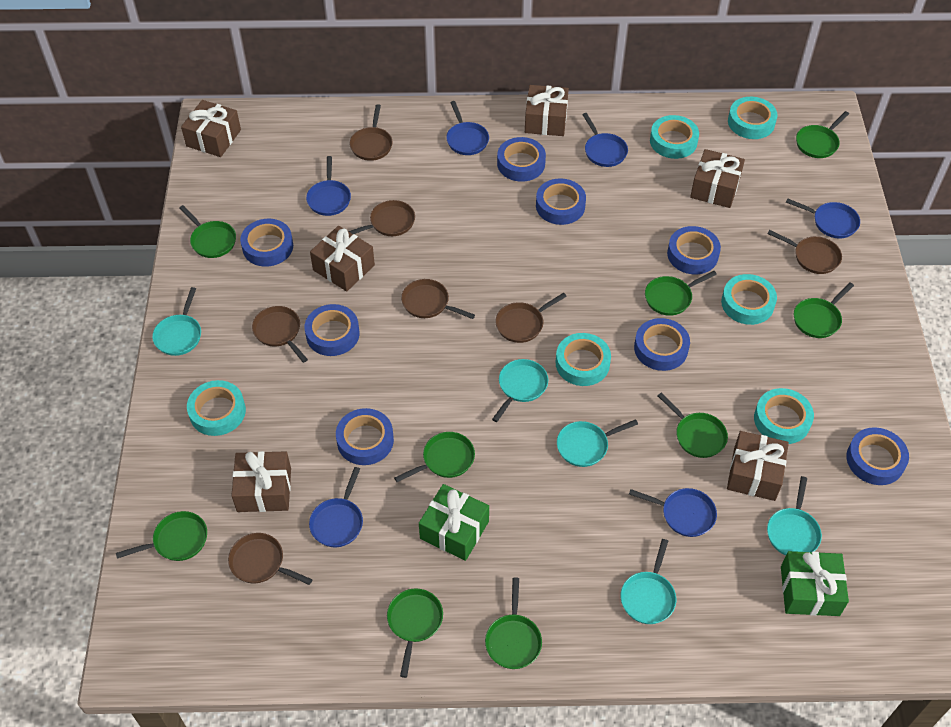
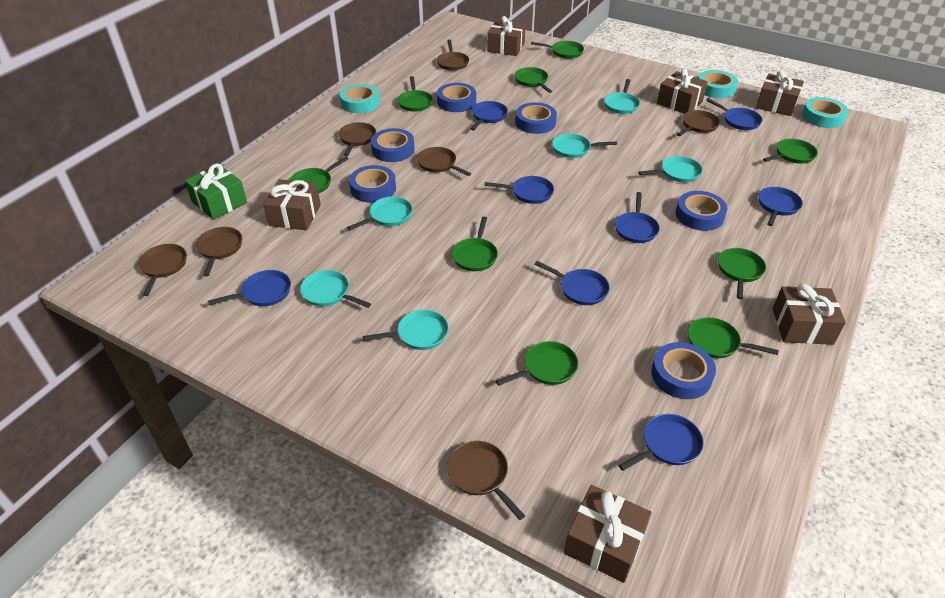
blue pan: [306,156,351,216] [309,467,363,547] [446,101,489,155] [582,113,628,167] [629,488,717,537] [786,198,860,238] = 6 -> [208,270,291,306] [471,101,508,130] [484,176,554,204] [535,261,609,305] [615,192,660,243] [619,414,703,471] [706,98,762,130] [759,187,803,226] = 8
blue tape: [240,219,293,267] [305,304,360,356] [336,408,394,465] [497,137,546,182] [536,178,586,225] [634,318,690,371] [667,226,721,274] [846,427,909,485] = 8 -> [349,165,396,203] [371,128,415,162] [437,83,476,112] [515,102,557,134] [651,342,716,399] [676,191,727,231] = 6
green gift: [419,484,489,561] [781,551,849,616] = 2 -> [184,164,247,220] = 1
turquoise pan: [152,287,201,356] [492,359,548,422] [557,419,638,467] [621,539,676,624] [767,476,822,555] = 5 -> [300,270,371,308] [347,197,413,230] [363,310,449,350] [552,133,617,158] [604,79,640,114] [639,156,703,182] = 6
turquoise tape: [187,380,246,436] [556,333,611,386] [650,115,699,159] [721,274,777,325] [728,97,777,139] [754,388,814,444] = 6 -> [340,84,380,113] [699,70,738,98] [802,97,849,128] = 3

